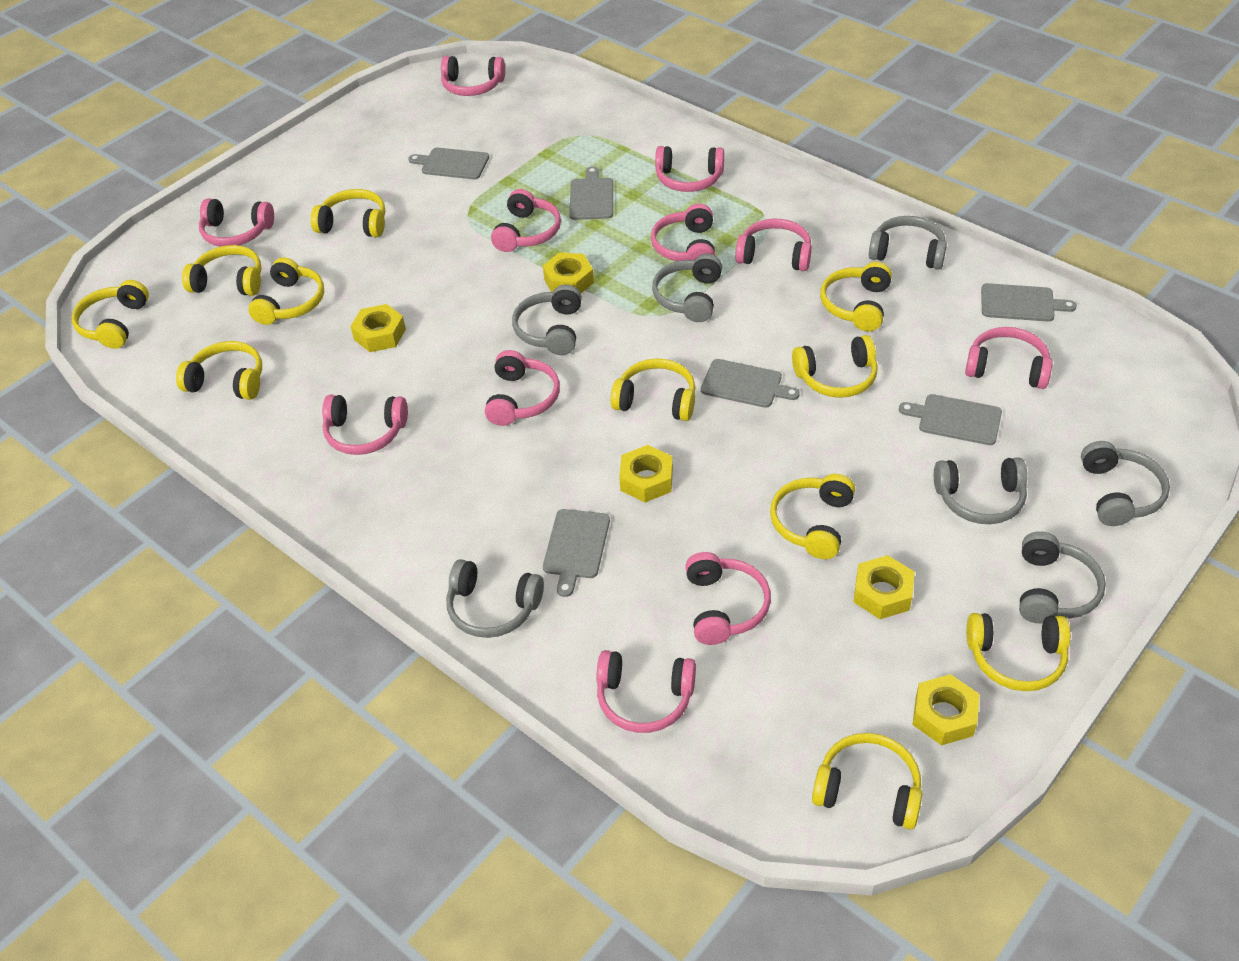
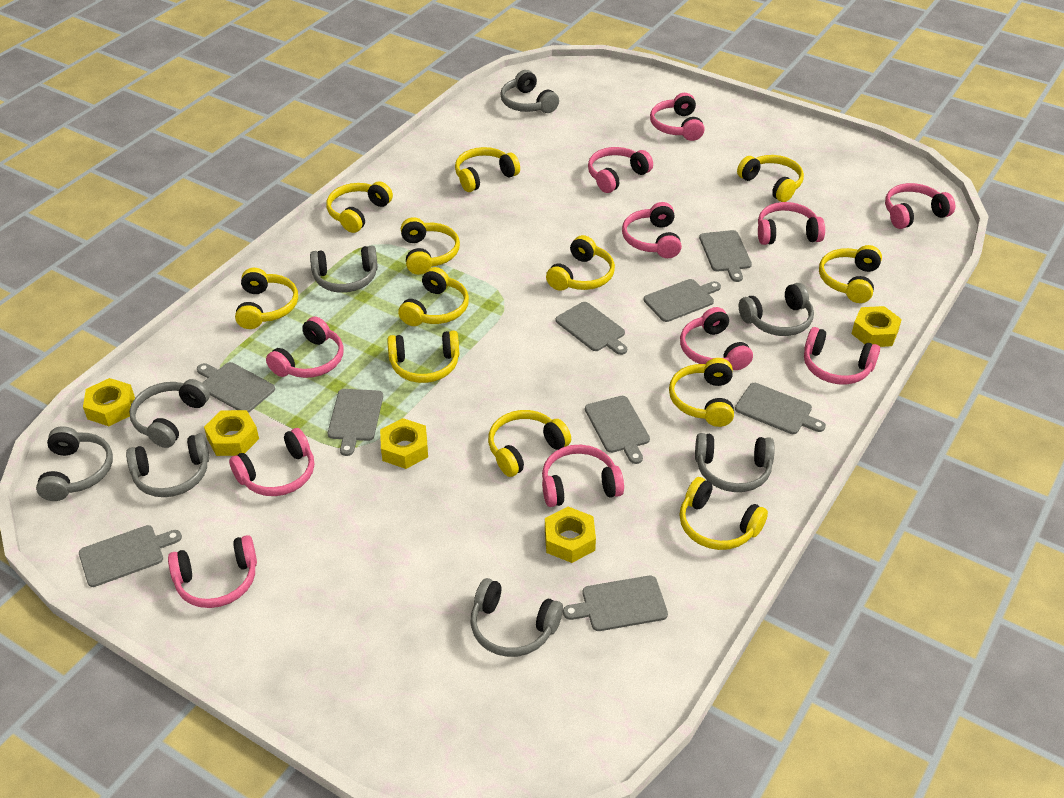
grey cutting board: [408,148,489,179] [543,509,610,597] [569,166,613,220] [701,359,800,408] [899,394,1002,445] [981,283,1077,322] = 6 -> [79,525,182,587] [197,362,275,413] [328,389,383,456] [556,302,627,355] [563,576,668,631] [585,396,650,464] [643,279,721,322] [699,230,752,282] [735,383,826,434] = 9
grey headphones: [446,559,544,638] [512,284,582,355] [652,254,722,322] [869,216,947,270] [934,457,1027,524] [1019,531,1106,623] [1081,441,1170,526] = 7 -> [36,426,113,501] [126,433,209,497] [129,379,210,448] [310,246,378,293] [471,578,563,657] [500,70,559,113] [695,433,775,492] [739,283,814,336] = 8
yellow headphones: [72,280,149,349] [176,341,262,400] [182,245,262,296] [248,257,324,325] [311,189,385,237] [611,358,696,421] [770,474,855,559] [792,335,878,398] [812,733,922,829] [820,262,892,331] [966,613,1070,691] = 11 -> [235,268,298,329] [326,181,393,233] [387,331,459,383] [398,267,469,326] [401,217,460,275] [455,147,520,192] [488,410,571,477] [546,235,615,291] [669,358,734,427] [679,477,768,550] [737,155,804,202] [819,245,882,303] = 12

